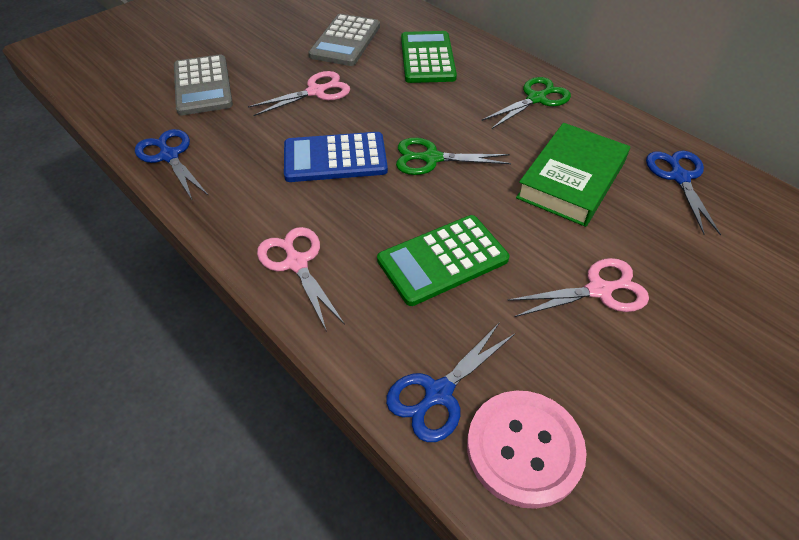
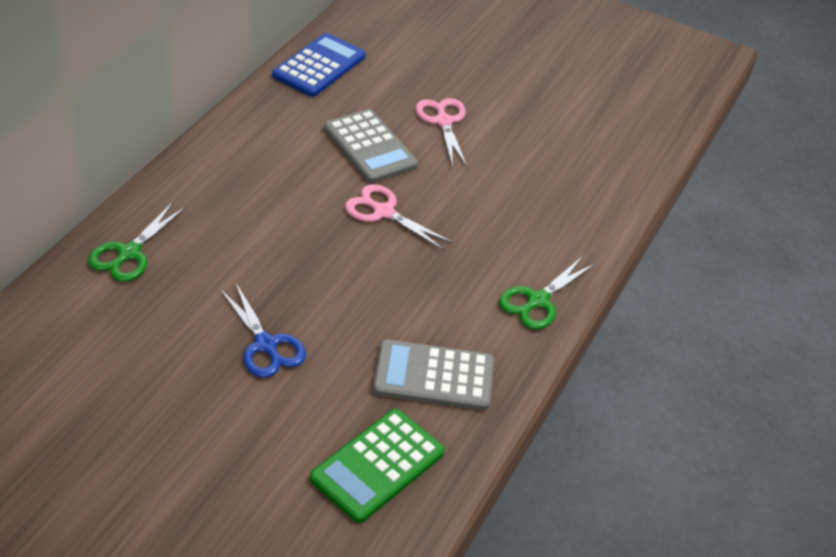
blue scissors: [135,129,209,200] [386,322,516,442] [646,150,721,236] = 3 -> [220,282,306,378] = 1
green book: [516,123,630,227] = 1 -> none = 0
green calculator: [377,215,509,306] [401,31,457,83] = 2 -> [310,409,445,523] = 1
pink button: [467,391,587,509] = 1 -> none = 0
pink scissors: [248,71,350,116] [257,227,345,332] [507,258,649,317] = 3 -> [345,184,454,251] [416,98,467,167] = 2

